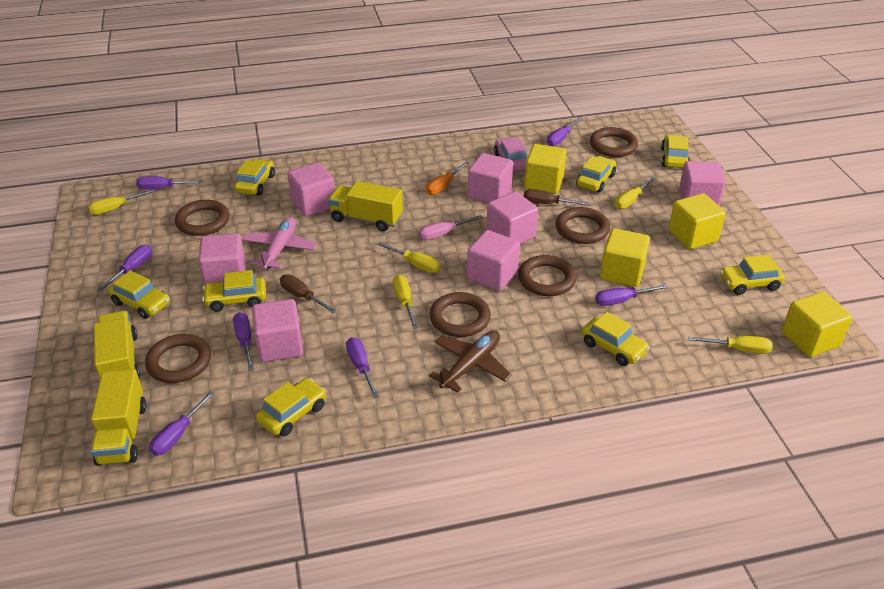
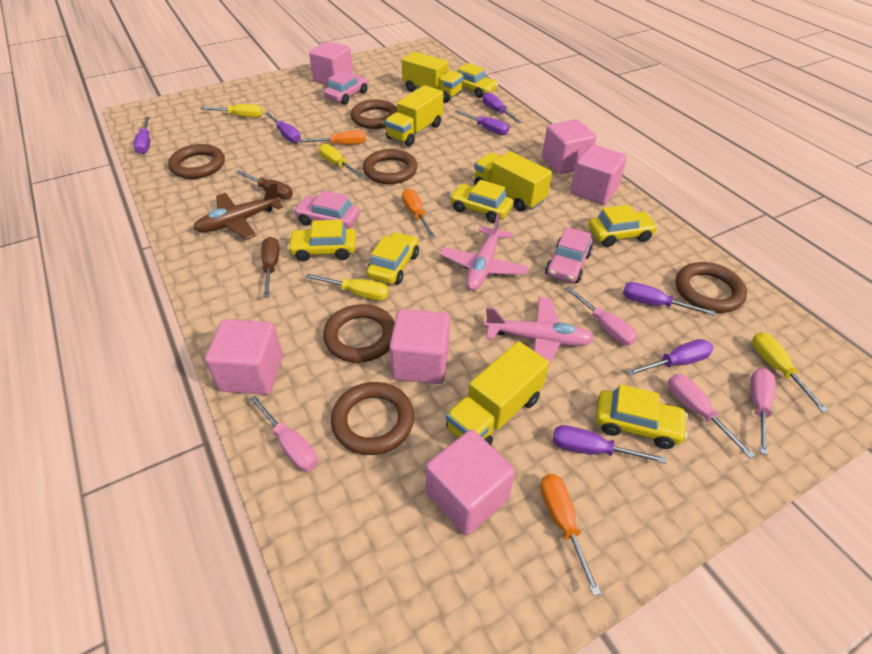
orange screwdriver: [426,162,469,195] = 1 -> [299,130,366,144] [402,189,435,237] [540,474,601,596] = 3
pink car: [494,137,527,171] = 1 -> [294,190,360,229] [324,71,368,105] [545,227,593,283] = 3
pink cube: [198,233,246,286] [252,299,303,362] [288,162,335,217] [467,230,520,291] [468,153,513,203] [486,191,538,244] [679,161,726,206] = 7 -> [205,319,283,395] [309,41,353,85] [389,309,450,384] [426,430,515,535] [542,119,596,174] [570,145,627,205] = 6
pink plane: [242,217,317,270] = 1 -> [440,213,529,290] [484,297,594,365] = 2
pink screwdriver: [419,215,483,240] = 1 -> [250,395,318,471] [565,286,637,346] [668,374,755,458] [750,368,776,455] = 4
yellow car: [109,271,170,319] [202,270,266,311] [234,159,275,195] [256,378,326,436] [576,156,616,193] [582,312,650,366] [661,135,690,168] [720,255,785,295] = 8 -> [287,220,356,262] [366,232,419,285] [450,180,513,223] [457,63,498,98] [589,205,658,247] [596,384,688,449] = 6
yellow cube: [524,144,567,194] [600,228,650,287] [668,193,726,249] [782,292,853,357] = 4 -> none = 0
yellow screwdriver: [88,189,157,215] [377,242,440,273] [393,275,418,329] [615,177,657,209] [688,336,773,354] = 5 -> [201,104,263,118] [305,274,389,301] [319,144,364,178] [752,332,828,413] = 4
yellow truck: [90,369,146,466] [94,311,140,380] [328,181,403,231] = 3 -> [385,85,443,146] [402,51,464,103] [446,341,549,445] [474,151,552,212] = 4

